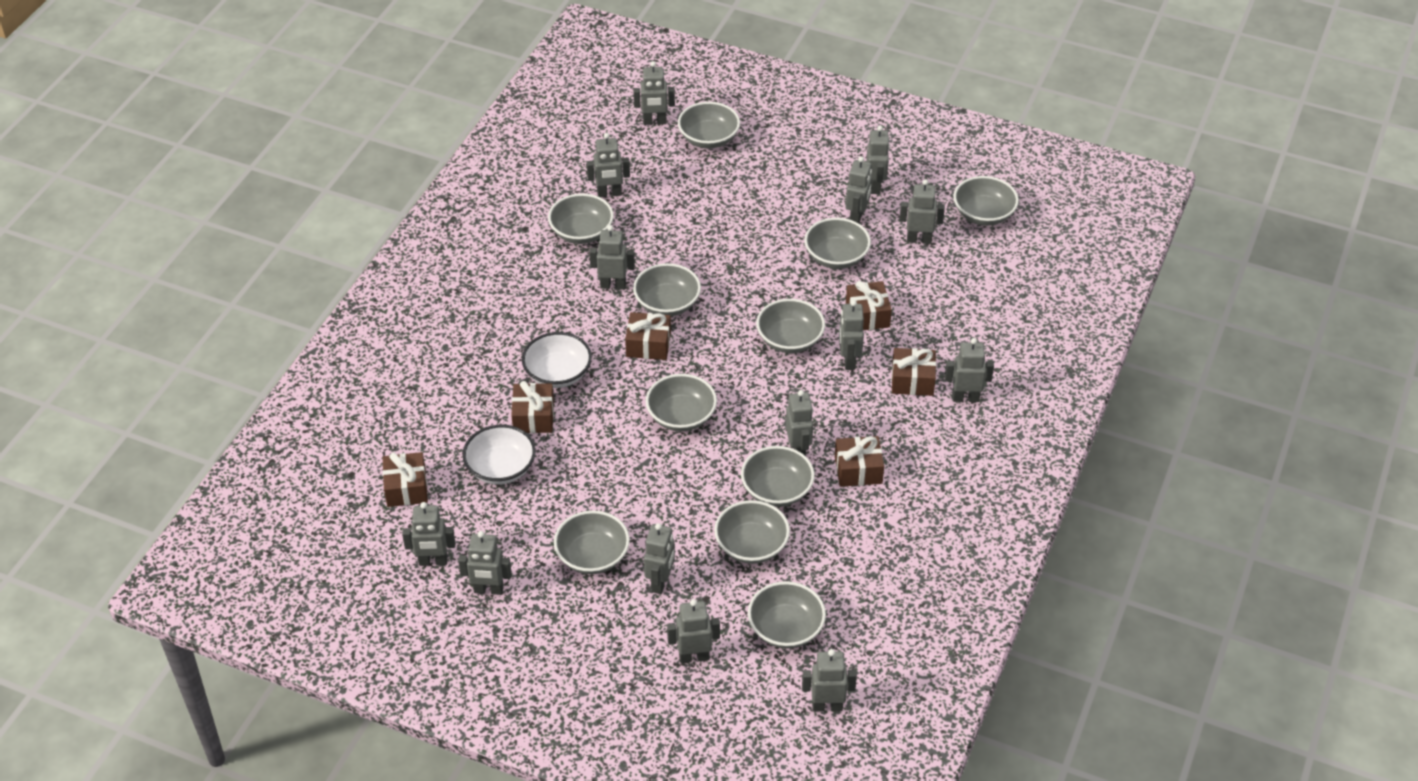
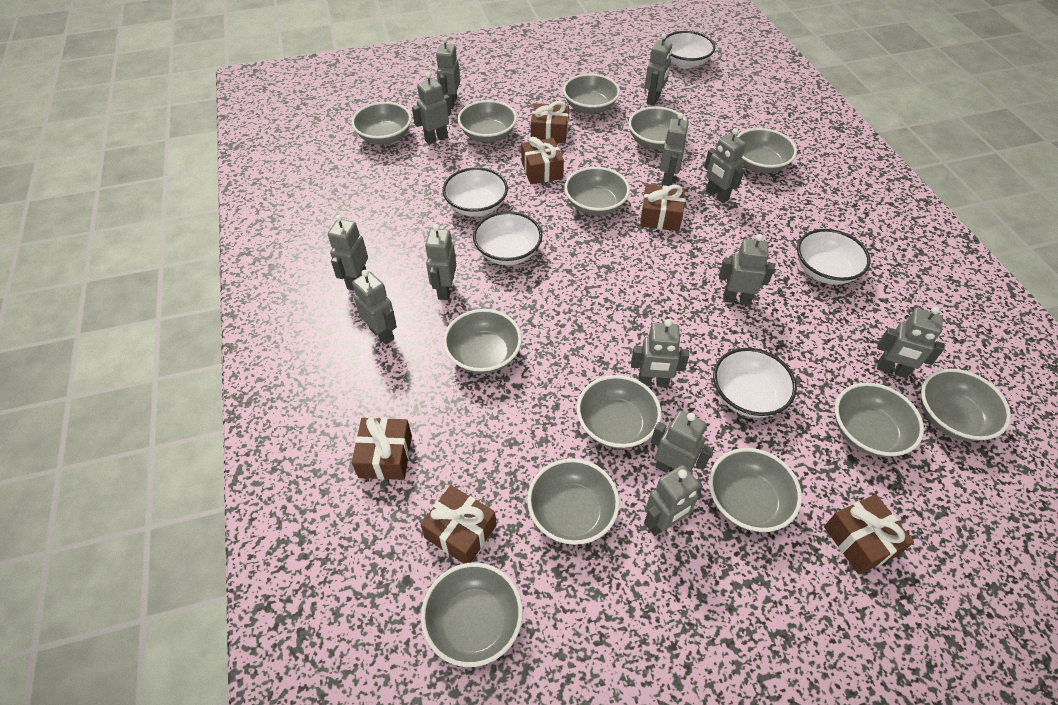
grey bowl: [548,193,614,244] [554,510,630,574] [633,263,701,316] [646,374,717,432] [678,102,740,149] [714,500,790,564] [741,446,815,507] [748,581,826,649] [756,299,825,353] [804,218,871,269] [953,176,1019,226] = 11 -> [351,102,412,145] [421,563,523,667] [443,309,522,374] [458,100,517,143] [527,458,620,545] [563,74,620,114] [564,167,630,216] [577,375,661,449] [628,106,689,150] [709,448,802,532] [737,128,797,173] [835,383,924,457] [921,369,1011,441] = 13
grey robot: [402,502,455,566] [458,531,512,595] [587,133,630,197] [589,225,635,290] [633,61,675,125] [644,523,675,594] [667,599,720,663] [786,390,813,456] [802,649,857,712] [839,300,864,370] [845,156,872,223] [866,126,890,194] [899,179,945,244] [945,338,994,402] = 14 -> [328,215,368,290] [352,270,397,345] [412,72,452,145] [425,224,456,300] [436,37,460,109] [631,319,689,387] [644,465,703,536] [645,34,672,106] [651,410,713,472] [660,113,689,186] [704,128,746,203] [719,234,775,305] [877,307,945,378] = 13
white bowl: [462,425,536,485] [522,332,592,388] = 2 -> [442,167,508,217] [473,211,542,265] [664,31,715,69] [713,348,797,418] [797,229,871,285] = 5

